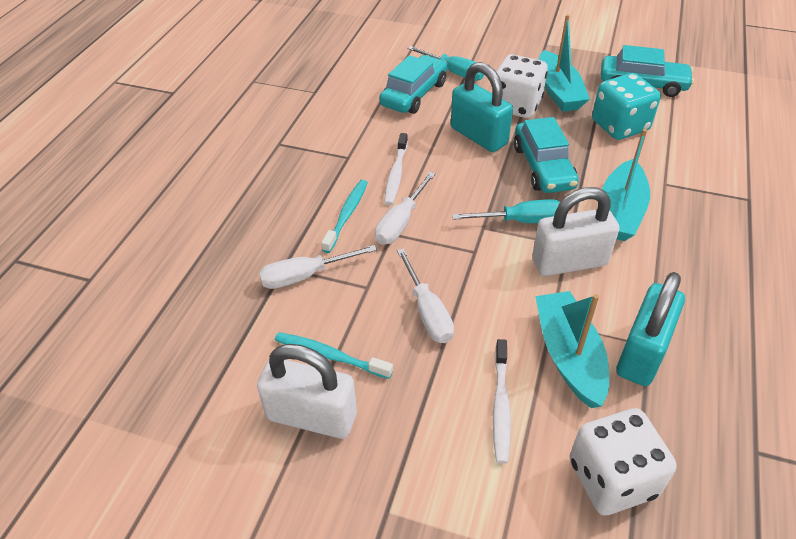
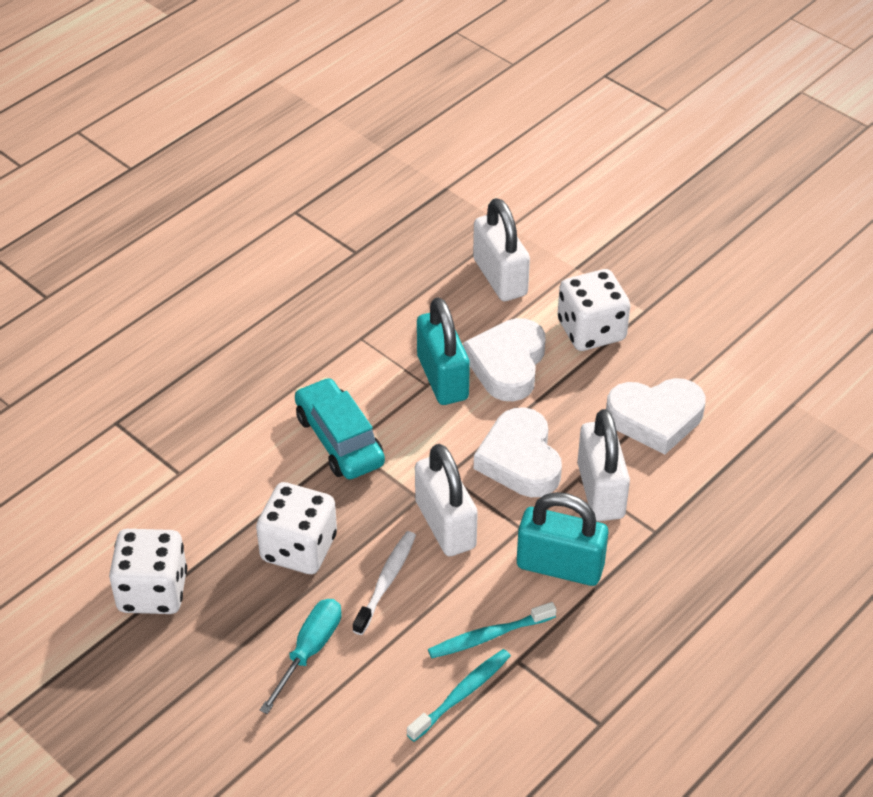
turquoise boat: [535,291,609,408] [539,14,590,112] [602,129,650,241] = 3 -> none = 0
turquoise car: [379,55,448,114] [514,117,579,193] [601,45,694,97] = 3 -> [295,377,385,479] = 1
turquoise dice: [592,73,661,140] = 1 -> none = 0
turquoise screwdriver: [407,46,484,81] [452,199,560,223] = 2 -> [260,599,342,714] = 1
white dice: [492,54,548,118] [569,408,677,516] = 2 -> [109,529,187,614] [256,482,337,574] [558,269,630,351] = 3
white heart: none = 0 -> [463,318,545,401] [474,407,562,497] [606,378,705,454] = 3
white padlock: [257,344,357,439] [532,187,619,276] = 2 -> [415,444,478,556] [473,198,530,301] [577,409,630,521] = 3
white screwdriver: [259,245,377,289] [375,172,435,245] [397,248,454,343] = 3 -> none = 0
white toothbrush: [384,133,408,205] [493,339,511,464] = 2 -> [353,531,416,635] = 1

